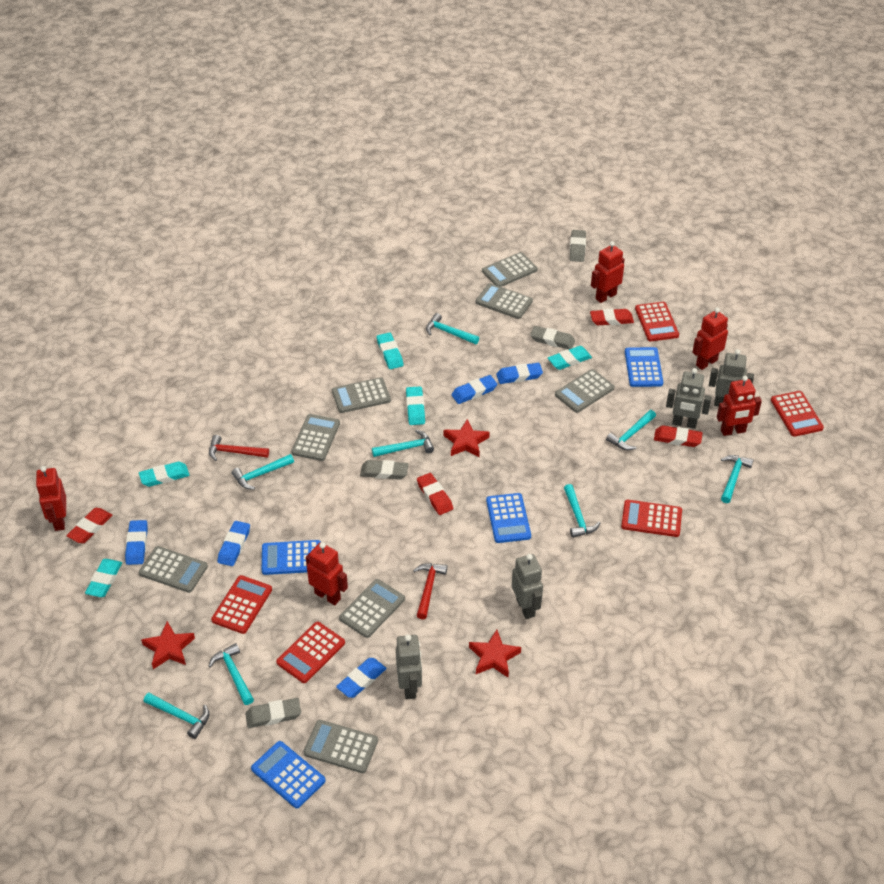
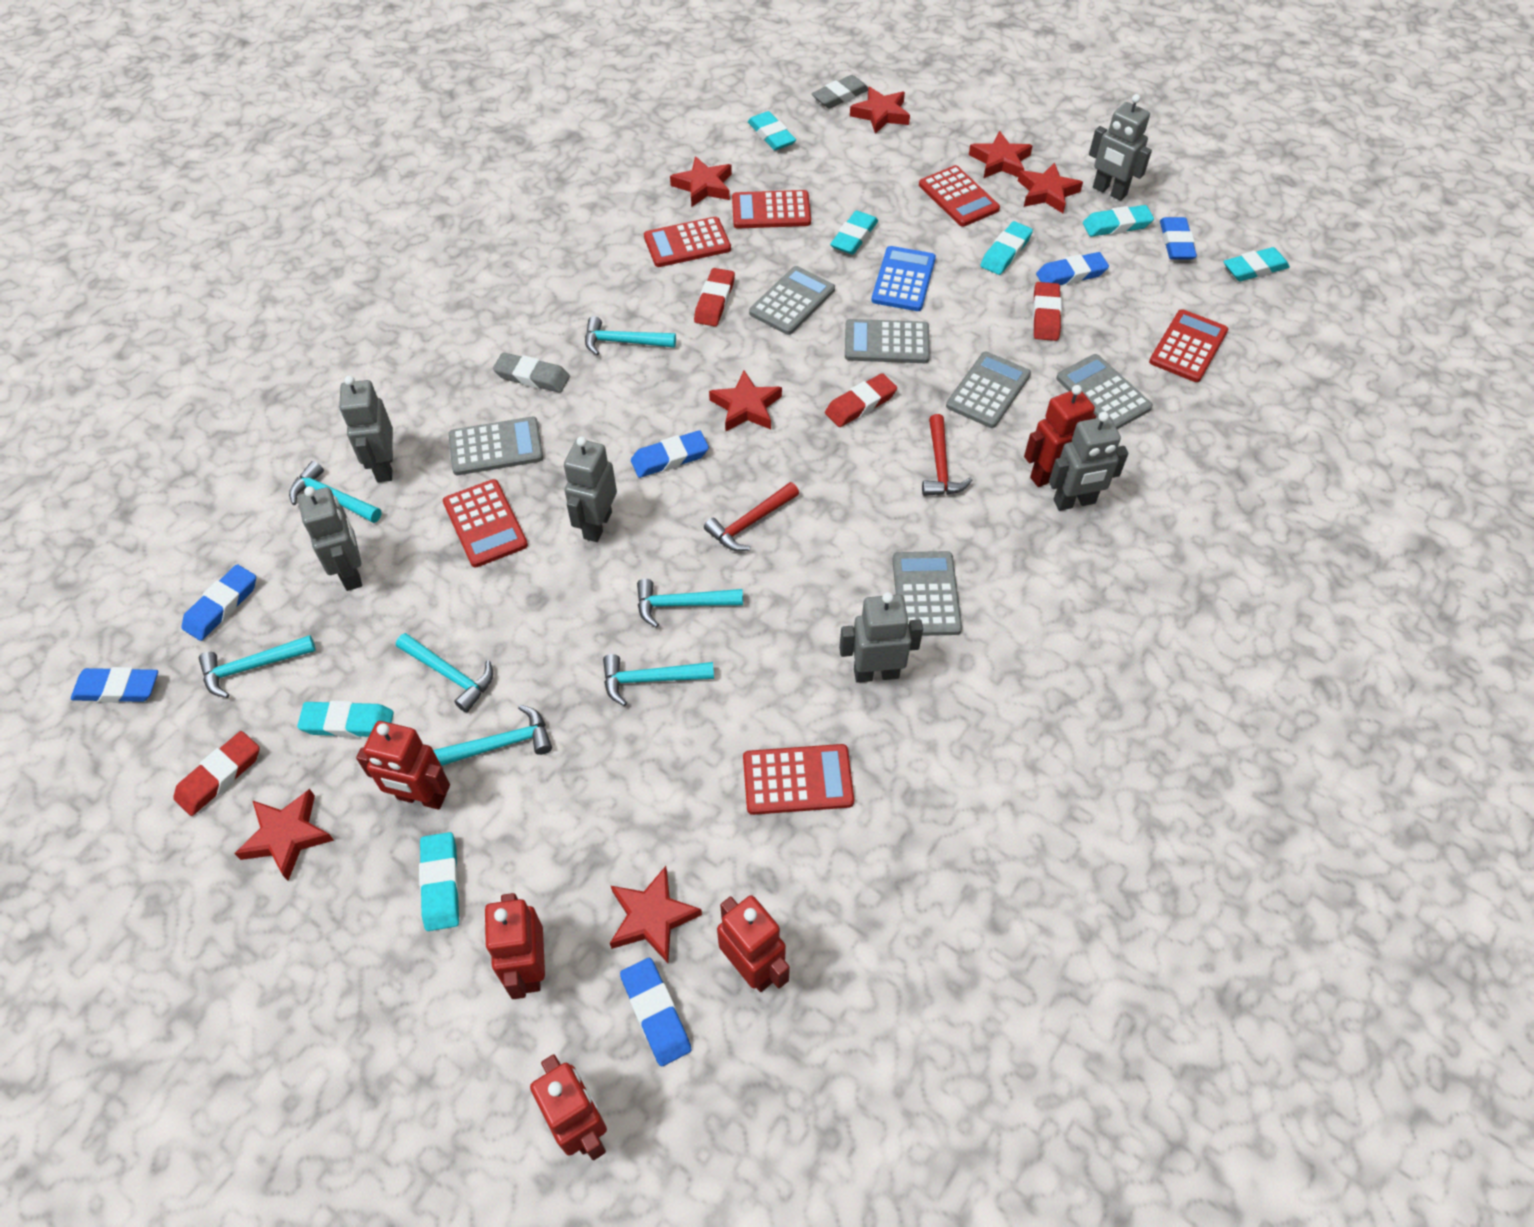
blue calculator: [251,741,326,808] [262,540,321,575] [486,493,531,543] [625,347,663,387] = 4 -> [872,246,936,311] = 1
blue eraser: [125,520,148,565] [217,521,250,566] [336,658,387,698] [451,375,497,404] [496,363,543,384] = 5 -> [71,667,158,703] [182,564,256,641] [620,958,692,1066] [631,430,709,478] [1036,252,1109,285] [1160,217,1197,259] = 6
grey calculator: [139,546,208,593] [291,414,340,461] [304,720,378,773] [332,377,391,413] [339,579,405,638] [476,283,533,319] [482,252,538,287] [555,369,615,413] = 8 -> [448,416,543,475] [749,266,835,335] [845,319,930,363] [892,551,962,636] [946,352,1031,428] [1056,354,1153,429] = 6
grey eraser: [245,698,301,728] [360,460,409,480] [530,326,575,349] [570,230,586,262] = 4 -> [493,352,570,393] [811,75,868,109] = 2
grey robot: [396,634,422,699] [512,554,543,619] [666,368,712,429] [709,349,754,407] = 4 -> [298,486,362,591] [339,376,393,482] [564,436,617,542] [839,592,923,683] [1049,412,1128,511] [1089,94,1152,201] = 6
red calculator: [211,575,272,634] [276,622,345,683] [621,500,682,537] [635,302,679,341] [771,391,824,437] = 5 -> [443,479,528,568] [644,217,731,267] [732,190,811,228] [743,744,854,815] [919,165,1000,227] [1149,309,1228,382] = 6
red star: [141,621,195,669] [444,419,490,458] [469,630,521,677] = 3 -> [234,789,334,881] [610,866,702,963] [670,156,732,207] [709,370,782,431] [850,87,910,134] [969,131,1033,178] [1018,162,1083,213] = 7
turquoise eraser: [85,559,122,597] [139,462,190,487] [377,332,404,369] [406,387,425,425] [548,346,592,370] = 5 -> [297,701,394,738] [419,832,460,931] [748,111,796,150] [830,210,878,255] [980,221,1033,275] [1083,205,1154,237] [1223,247,1290,281] = 7
turquoise hammer: [144,693,210,739] [208,643,254,705] [232,454,294,490] [372,430,434,457] [426,313,479,344] [564,484,600,538] [606,410,656,450] [721,455,754,503] = 8 -> [199,635,316,698] [289,461,382,523] [396,633,493,712] [433,705,552,766] [585,316,676,355] [603,654,714,706] [637,579,743,628] = 7

